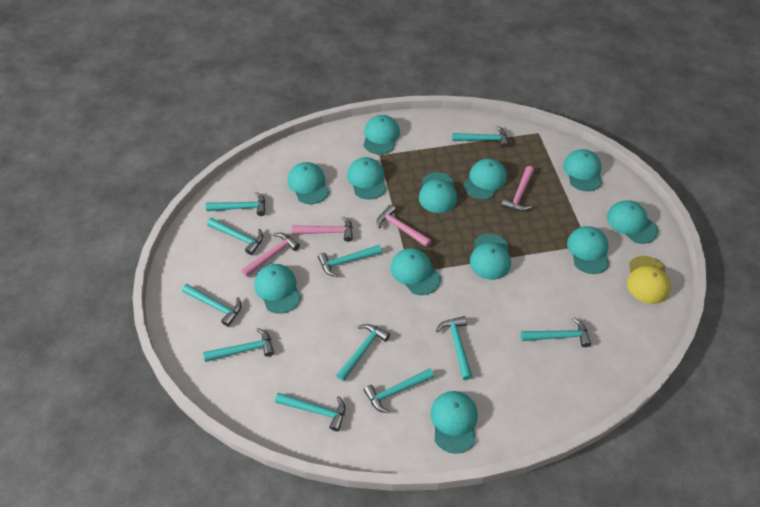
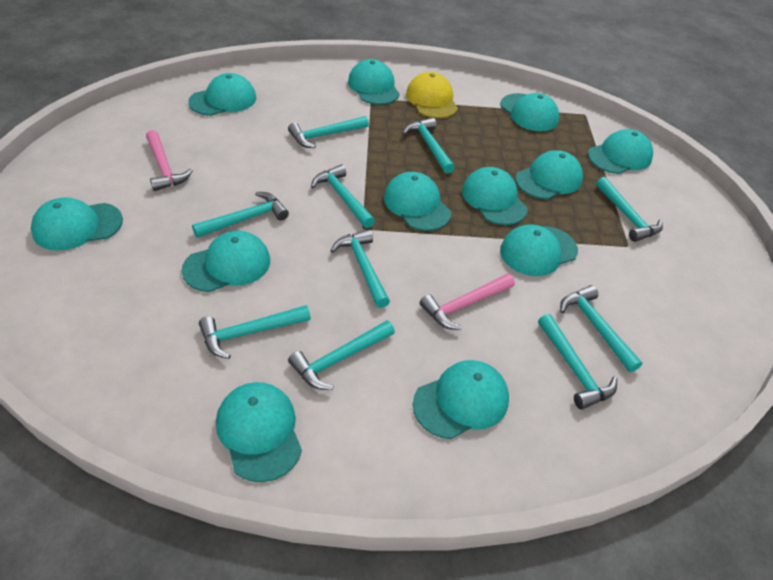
pink hammer: [241,233,300,277] [292,216,353,242] [377,205,431,247] [501,166,534,211] = 4 -> [146,130,193,191] [420,274,515,330] = 2
turquoise hammer: [182,284,242,327] [203,328,274,362] [206,192,265,216] [207,218,263,255] [275,393,345,431] [318,245,382,277] [337,324,390,381] [364,368,434,413] [436,316,472,380] [452,126,508,148] [521,317,591,347] = 11 -> [192,192,289,238] [199,305,311,359] [288,116,369,148] [288,320,395,390] [311,164,375,228] [331,229,390,308] [403,118,455,174] [538,314,617,409] [560,285,642,372] [596,177,663,242] = 10

